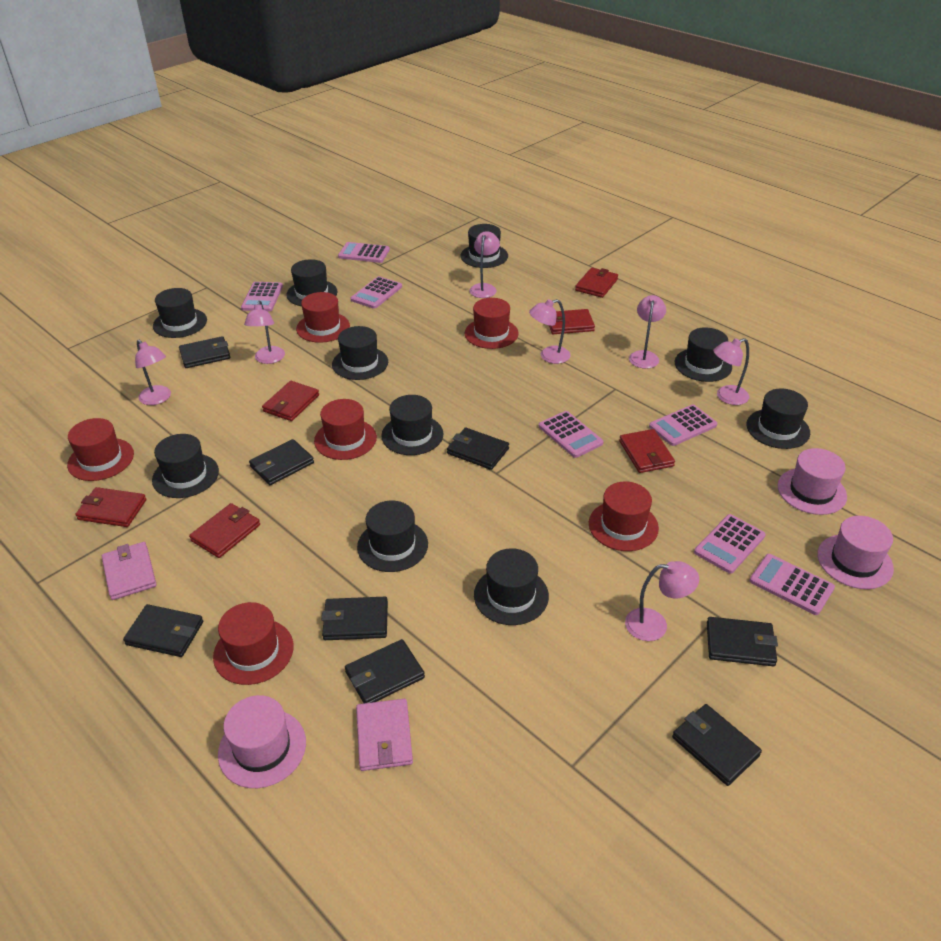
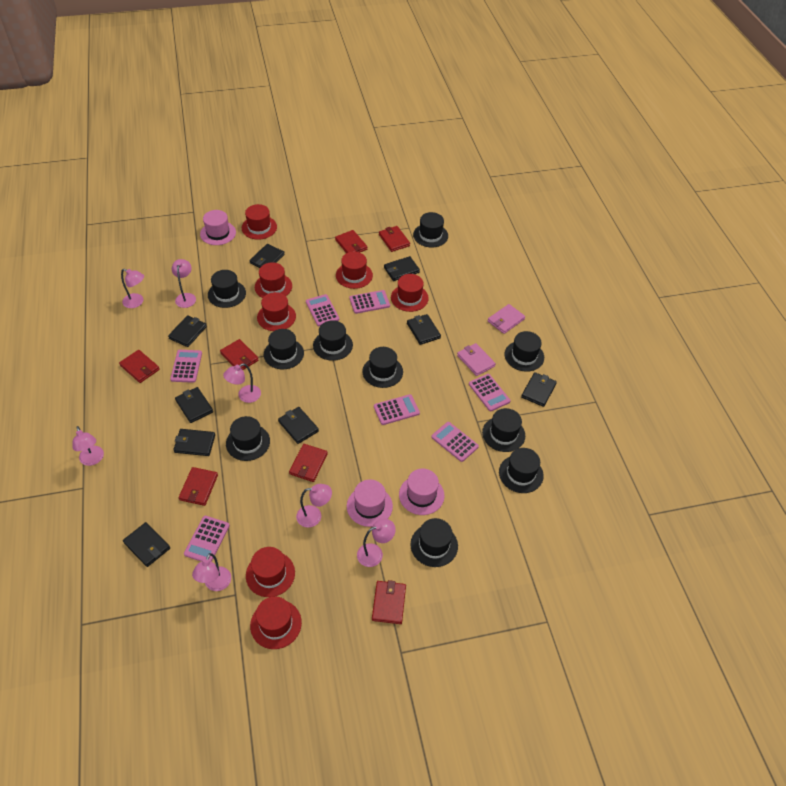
black wallet: [123,604,203,657] [179,336,230,368] [249,439,314,485] [321,597,388,640] [345,639,425,703] [447,428,509,470] [672,704,762,786] [707,617,778,666] = 8 -> [123,522,170,567] [168,315,207,347] [173,429,215,456] [175,387,213,423] [249,244,285,268] [278,407,319,444] [384,256,420,281] [407,314,441,345] [521,372,557,407] = 9
red hat: [67,418,134,481] [213,602,294,685] [296,292,350,343] [314,399,377,460] [465,298,518,349] [589,481,659,551] = 6 -> [242,204,277,240] [246,547,295,597] [250,596,302,649] [255,262,292,298] [257,292,296,331] [336,252,373,289] [391,274,429,312] = 7
red wallet: [76,487,146,527] [189,503,260,558] [262,381,319,421] [549,309,595,334] [575,268,618,298] [619,429,675,473] = 6 -> [119,350,160,383] [179,467,218,506] [220,339,259,370] [289,444,328,482] [335,230,367,253] [372,580,406,624] [379,226,410,252] = 7

